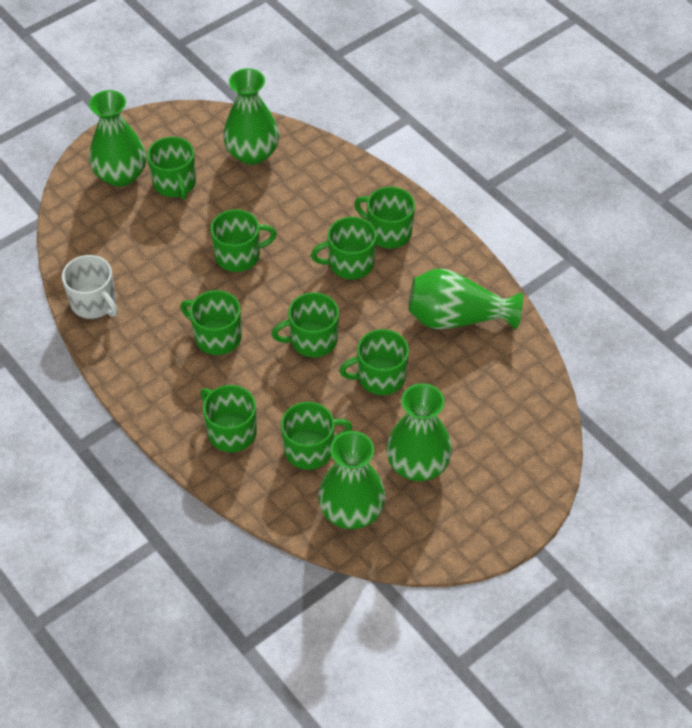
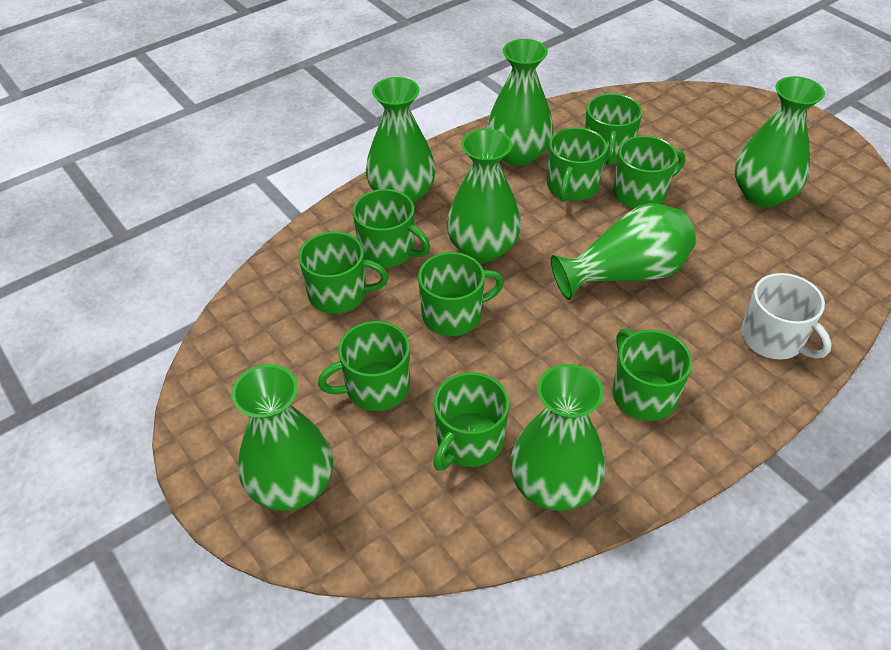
green vase: [89,90,146,187] [223,68,279,165] [318,431,386,529] [386,383,452,481] [409,269,523,330] = 5 -> [232,364,333,511] [366,77,436,204] [447,129,521,263] [486,39,553,166] [511,364,606,511] [551,203,696,300] [735,76,825,207] = 7

